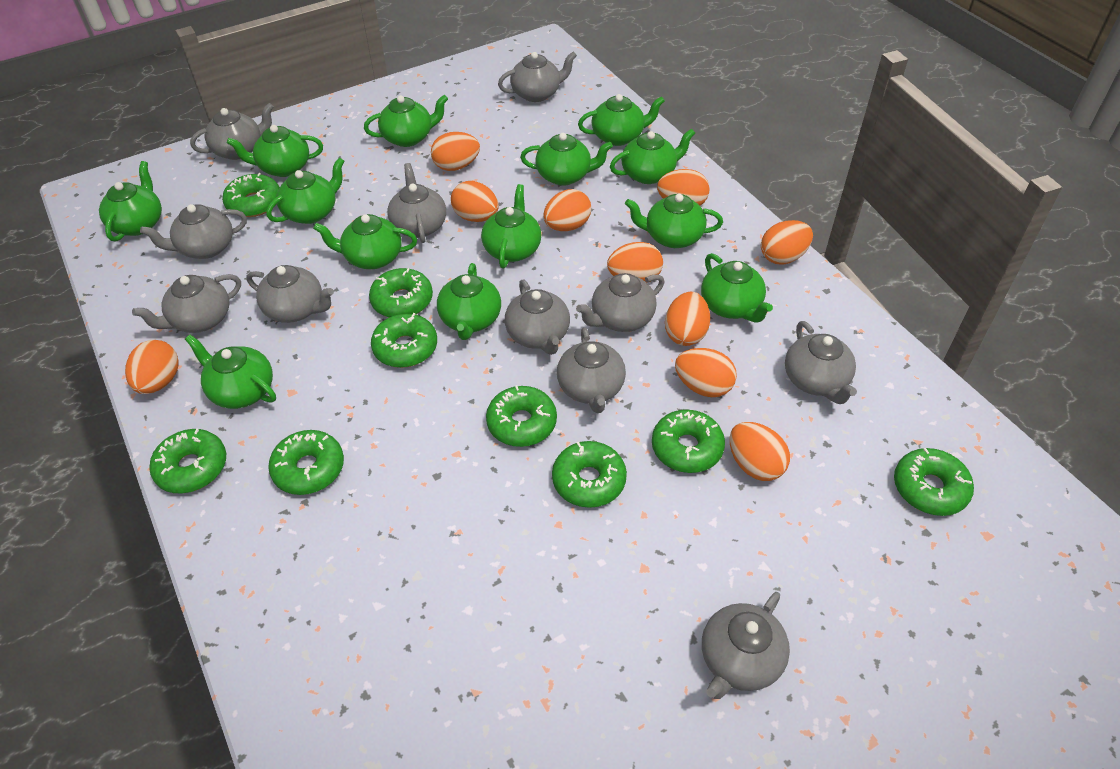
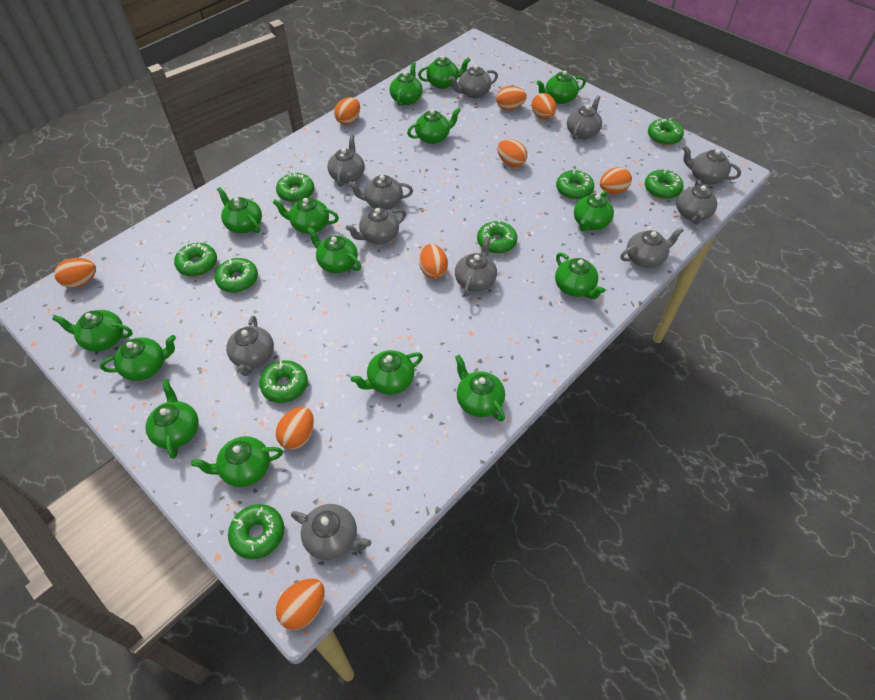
green teapot: [99,161,162,242] [185,335,276,409] [227,125,323,177] [267,157,344,224] [313,214,417,269] [364,95,448,147] [437,263,501,340] [481,184,542,268] [520,133,613,186] [578,94,665,146] [610,129,695,184] [625,194,723,248] [701,253,773,323] = 13 -> [52,310,133,351] [100,335,176,381] [145,379,199,459] [191,436,283,487] [217,187,262,233] [273,197,339,234] [307,227,361,273] [351,350,423,395] [390,62,423,106] [407,107,461,144] [418,56,470,89] [455,355,505,422] [537,70,586,104] [555,253,605,299] [574,190,614,232] = 15
orange egg: [125,340,179,394] [431,132,480,171] [451,181,499,222] [543,189,591,231] [607,242,663,283] [657,169,710,206] [665,292,710,346] [675,348,737,397] [730,422,790,481] [761,220,813,264] = 10 -> [54,258,96,288] [276,407,314,450] [276,578,325,630] [334,97,360,125] [419,244,448,279] [496,86,527,110] [497,139,527,167] [531,93,556,119] [600,167,632,194] = 9

